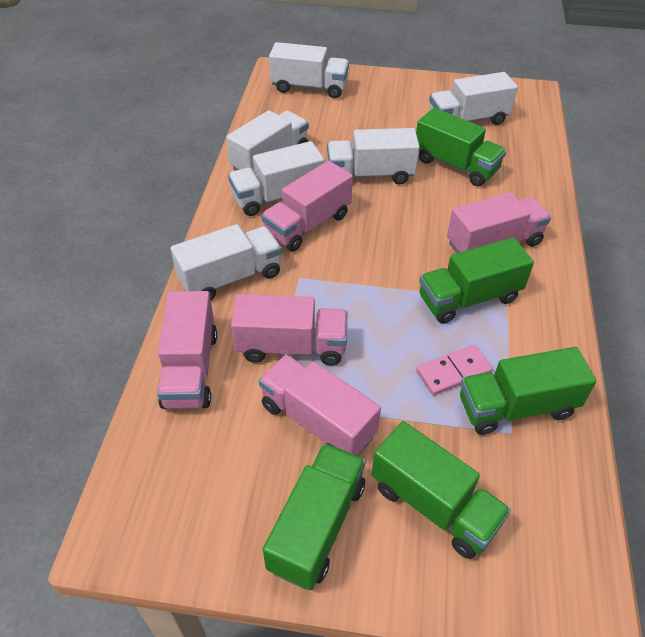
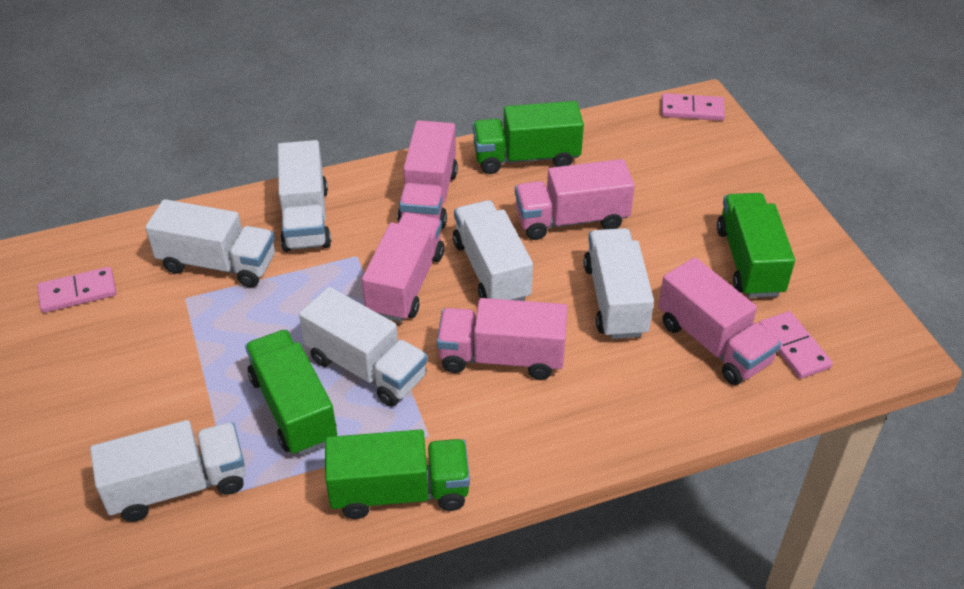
green truck: [263,443,366,590] [371,421,511,559] [416,108,506,186] [419,237,534,324] [460,347,596,435] = 5 -> [245,330,337,455] [325,429,470,519] [473,101,584,174] [717,193,795,298] = 4
pink domino: [416,345,493,395] = 1 -> [37,267,116,313] [661,93,725,121] [759,311,833,379] = 3

